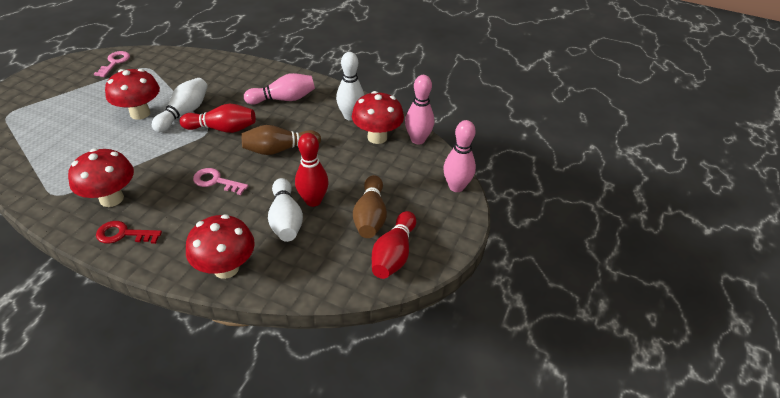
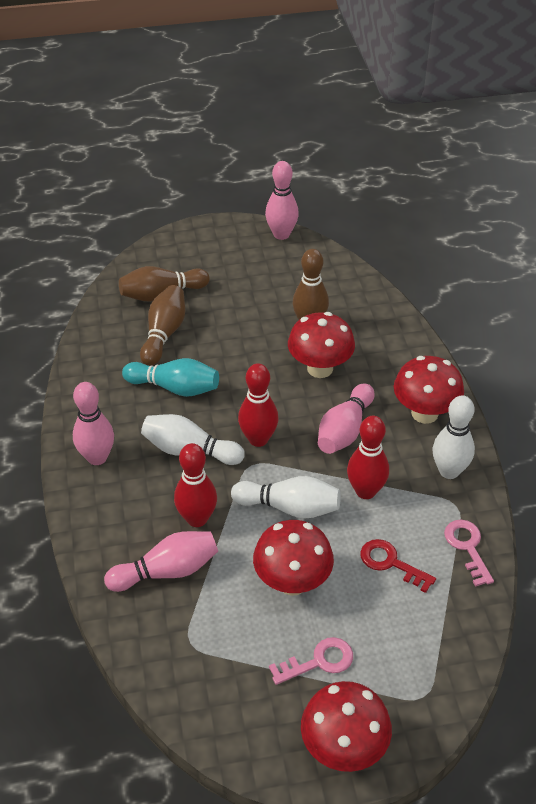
brown bowling pin: [242,125,321,155] [353,175,387,238] = 2 -> [119,266,210,301] [140,285,185,366] [292,249,329,320] = 3
pink bowling pin: [244,73,315,105] [405,75,434,145] [443,120,476,192] = 3 -> [73,382,114,465] [104,531,218,592] [265,161,299,240] [318,383,375,454] = 4
turquoise bowling pin: none = 0 -> [122,358,219,397] = 1

